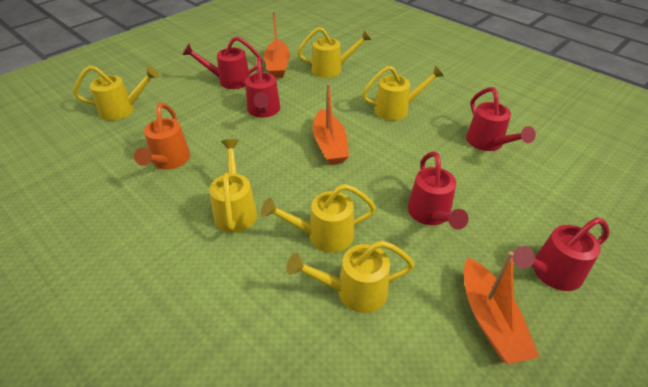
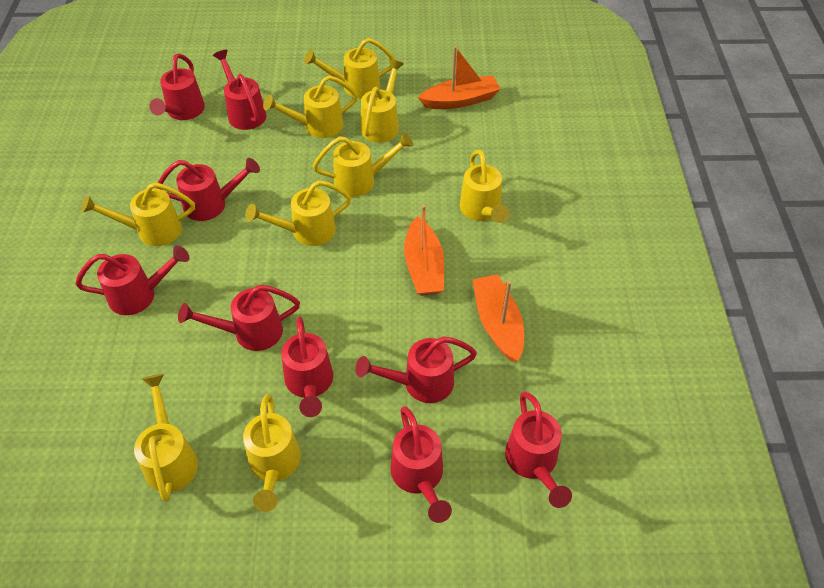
orange watering can: [134,103,190,169] = 1 -> none = 0
red watering can: [182,36,262,89] [245,58,280,118] [408,151,469,230] [466,87,536,151] [512,217,610,291] = 5 -> [75,245,190,315] [149,54,205,120] [156,158,260,221] [178,285,300,351] [213,50,266,130] [281,317,333,417] [355,336,477,403] [390,406,452,523] [505,392,572,508] = 9
yellow watering can: [74,66,159,121] [209,139,257,233] [261,184,376,253] [286,241,415,313] [297,27,372,78] [362,65,444,121] = 6 -> [81,182,195,246] [134,374,198,501] [243,394,301,512] [245,180,351,246] [263,75,358,138] [304,38,396,98] [313,132,413,197] [361,59,404,142] [459,150,509,223] = 9

